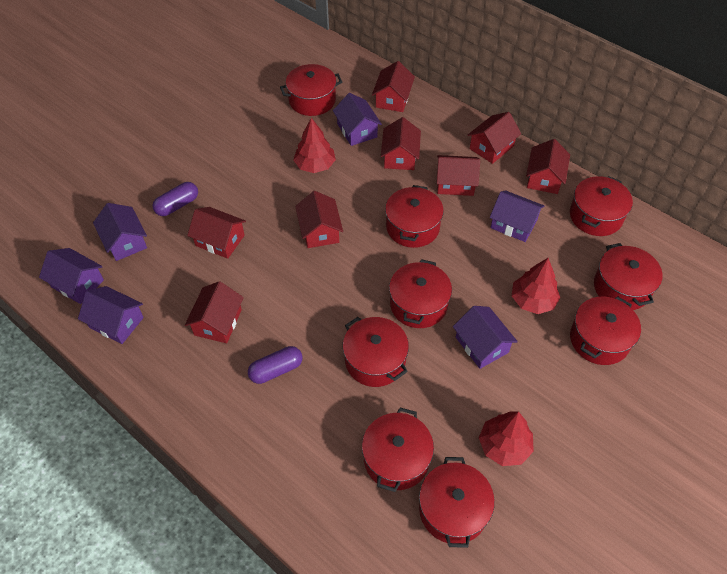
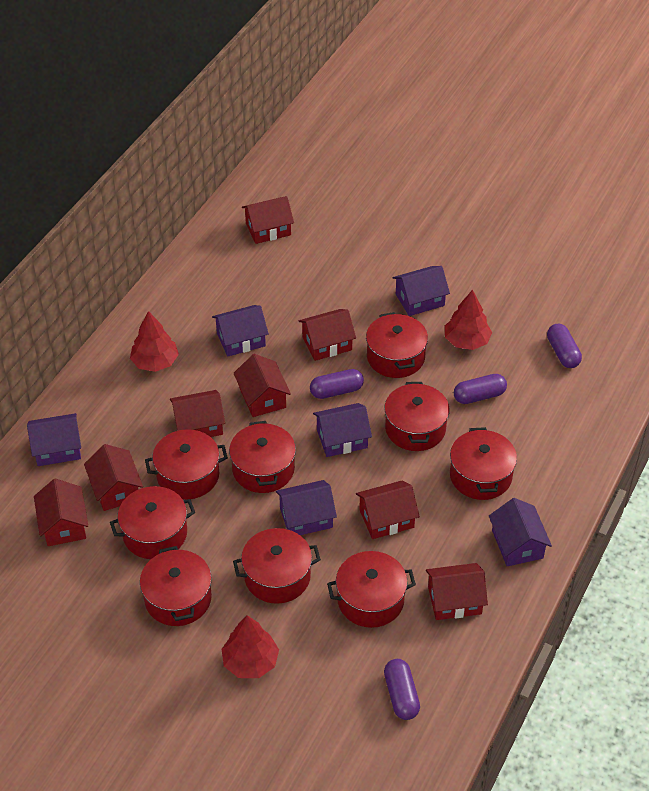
purple capsule: [153,182,198,216] [248,346,302,384] = 2 -> [310,369,364,399] [384,659,420,720] [454,374,507,404] [547,324,582,368] = 4

